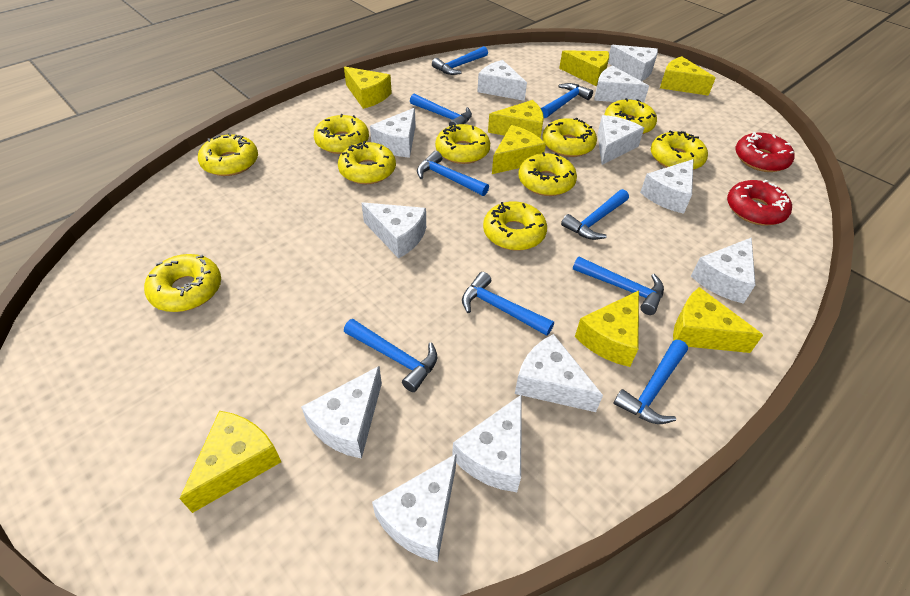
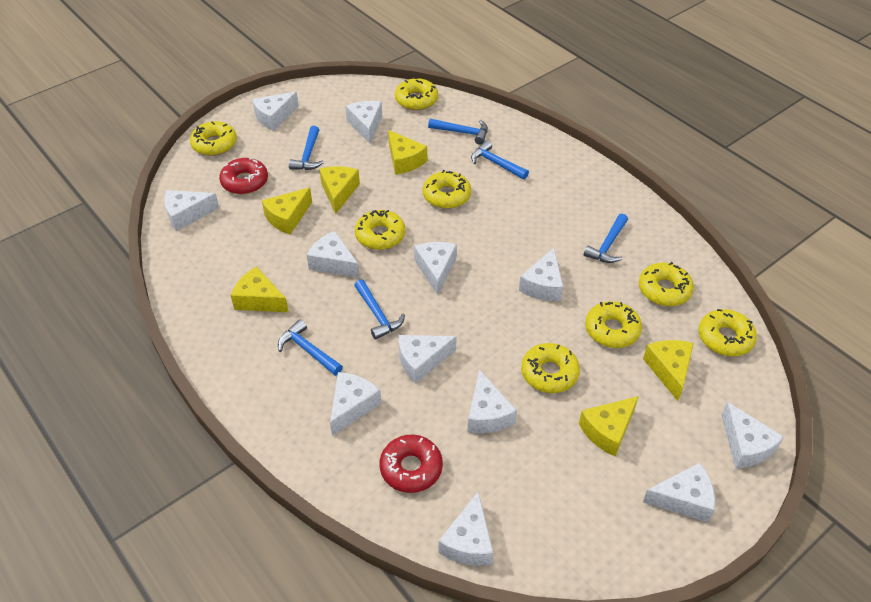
blue hammer: [344,319,437,392] [410,94,472,126] [417,151,489,196] [432,46,488,75] [462,272,554,336] [541,83,593,118] [561,189,629,240] [573,257,664,315] [613,340,688,424] = 9 -> [278,319,343,376] [289,126,324,170] [354,279,405,340] [428,119,488,145] [471,140,529,180] [584,213,628,263] = 6
yellow cheese: [179,411,281,513] [344,67,392,109] [488,100,544,138] [492,125,546,174] [559,50,609,86] [575,291,639,367] [660,56,716,96] [673,287,763,353] = 8 -> [231,266,289,312] [262,188,312,235] [319,166,360,214] [388,130,427,175] [579,396,639,456] [643,340,694,401] = 6
yellow donut: [144,254,221,312] [198,133,258,176] [314,114,369,154] [338,141,396,184] [435,123,490,164] [483,201,547,251] [518,152,577,196] [542,118,597,157] [605,98,657,134] [651,131,708,170] = 10 -> [190,121,237,156] [355,210,405,250] [395,77,438,110] [423,170,471,209] [521,343,580,393] [585,301,642,348] [639,262,694,306] [699,309,757,356] = 8

